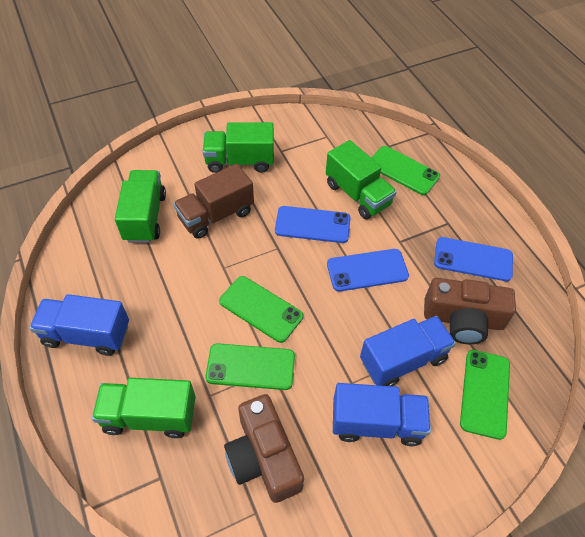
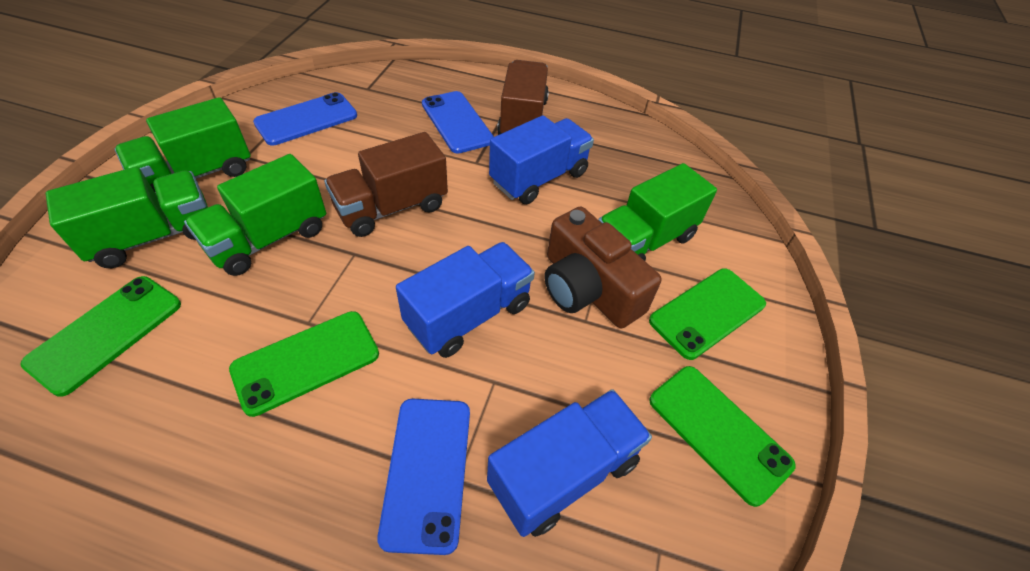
brown camera: [224,394,304,503] [424,278,516,344] = 2 -> [544,207,662,328] = 1
brown truck: [173,164,254,239] = 1 -> [324,132,448,237] [497,60,549,135] = 2

